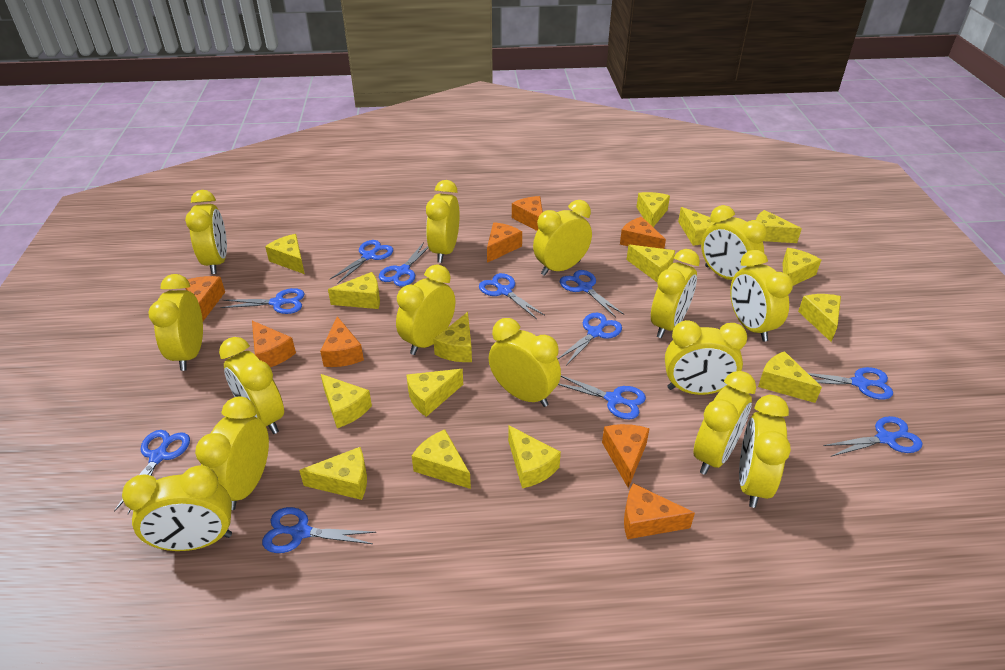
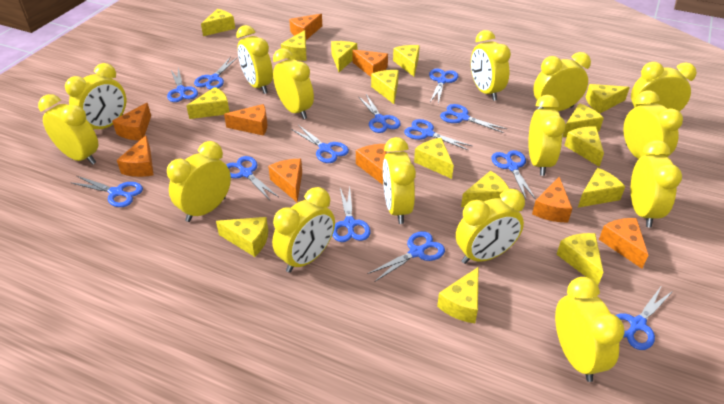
blue scissors: [114,430,190,514] [220,288,304,314] [262,507,377,553] [330,240,393,284] [379,242,429,287] [479,273,545,319] [558,313,622,366] [558,375,646,419] [560,270,624,317] [808,367,893,399] [823,416,923,457] = 11 -> [70,176,143,207] [167,67,198,102] [194,57,237,90] [226,156,279,200] [291,125,349,163] [332,187,370,242] [358,94,401,133] [367,231,445,282] [404,119,472,151] [429,68,458,104] [440,104,507,133] [491,150,536,200] [615,285,673,350] = 13
orange cheese: [185,276,225,321] [252,321,296,367] [320,316,364,367] [487,222,522,263] [512,196,543,231] [602,424,650,488] [620,217,666,249] [624,483,695,539] = 8 -> [112,103,151,140] [117,136,154,177] [224,104,267,136] [268,159,302,202] [289,14,322,40] [352,49,388,77] [356,144,387,185] [532,177,573,222] [599,218,648,269] = 9

